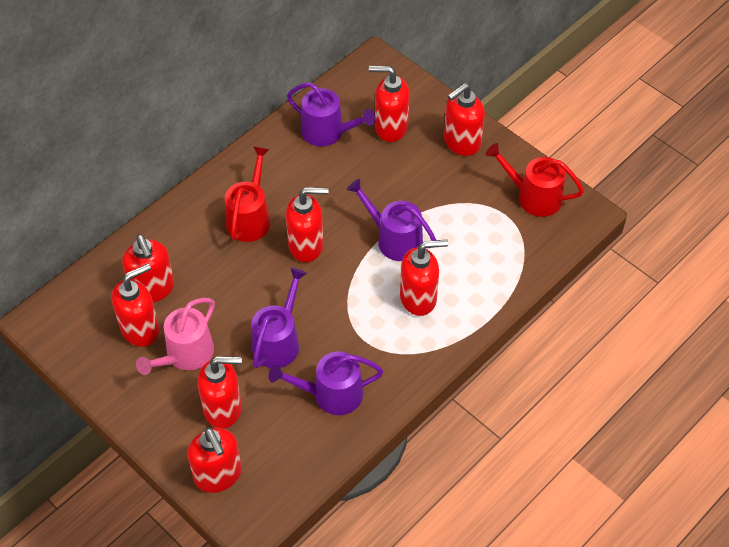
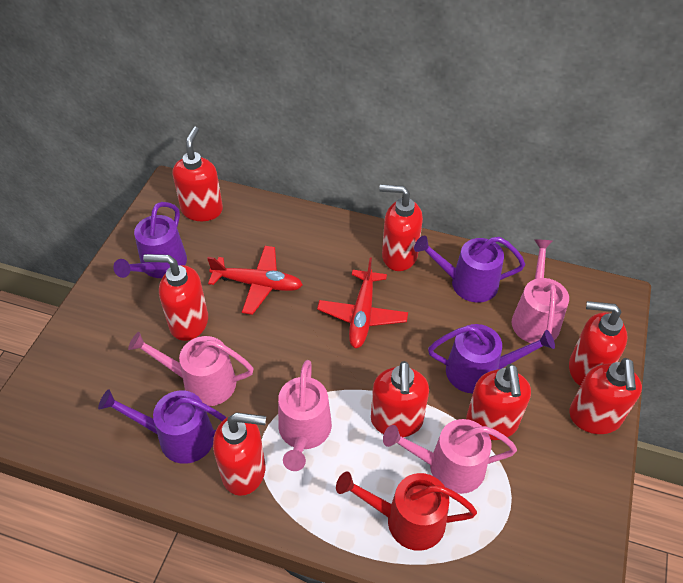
pink watering can: [136,298,215,375] = 1 -> [128,332,254,406] [278,360,332,471] [383,419,517,494] [512,239,569,343] = 4
red plane: none = 0 -> [207,246,303,315] [317,258,408,348] = 2
red watering can: [225,146,270,242] [486,143,584,217] = 2 -> [336,471,477,551] = 1

